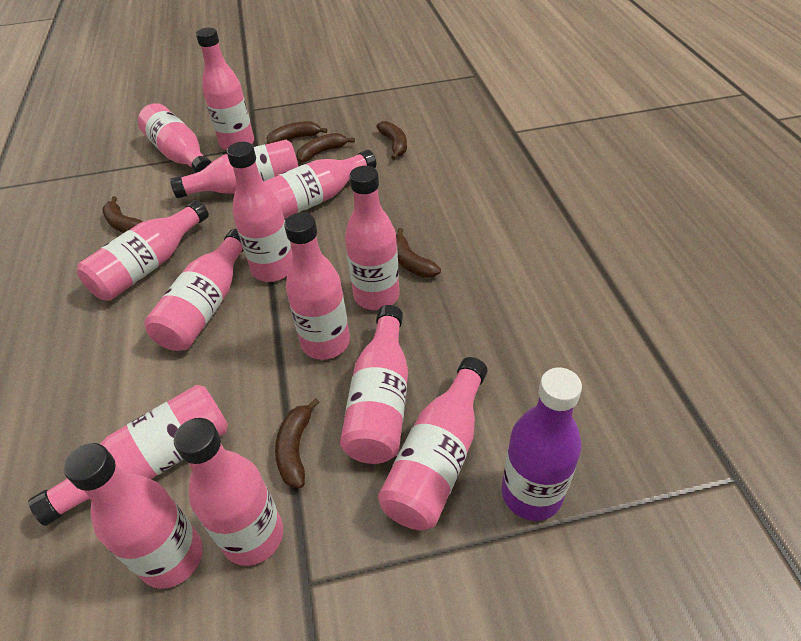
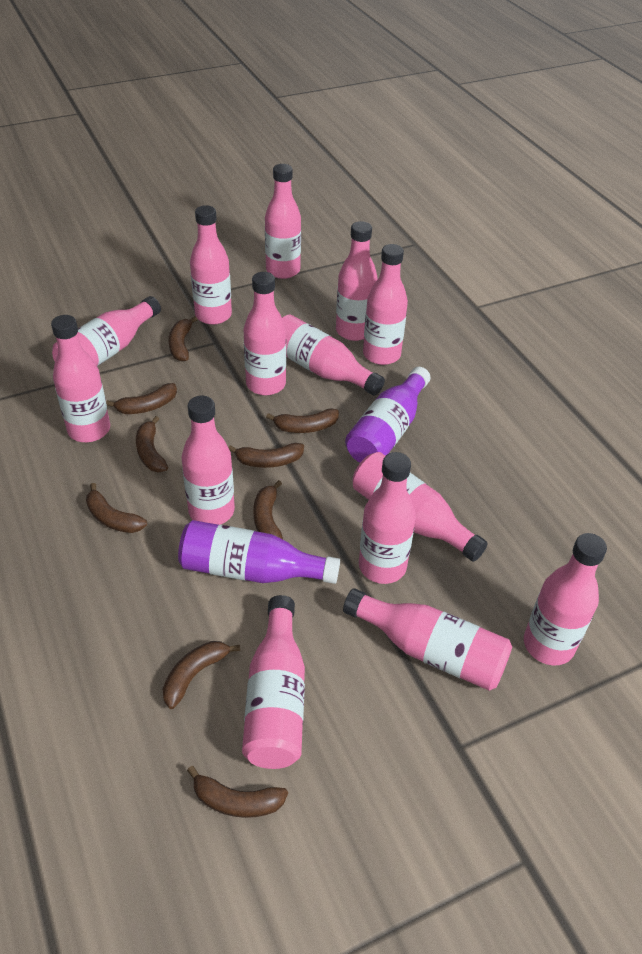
brown banana: [102,196,143,233] [267,121,328,144] [275,398,320,488] [296,133,355,162] [376,121,407,160] [396,228,441,278] = 6 -> [86,483,147,533] [106,383,177,414] [136,416,168,472] [163,641,240,709] [169,316,198,361] [187,766,288,818] [228,443,304,468] [253,480,283,539] [266,408,339,433] = 9
purple bottle: [502,367,582,521] = 1 -> [178,520,340,584] [345,367,431,463] = 2

